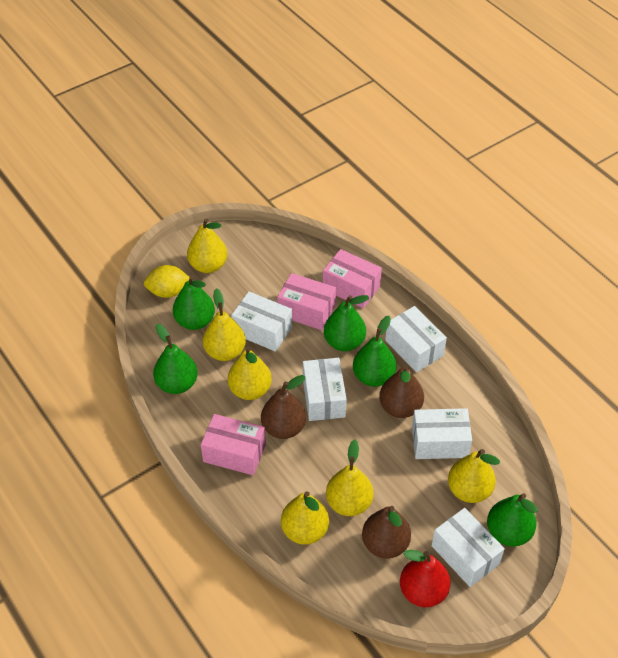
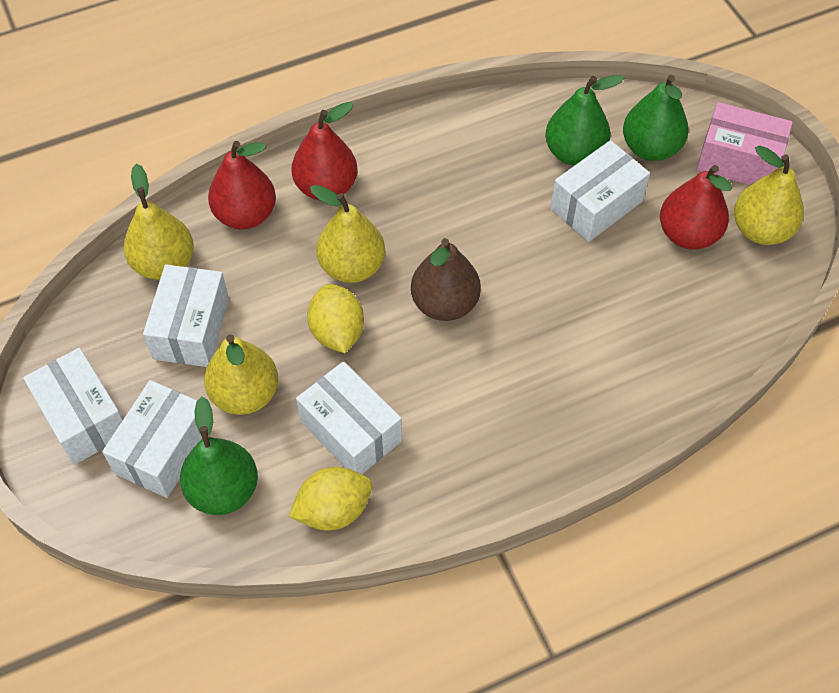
brown pear: [261,375,306,439] [362,506,411,559] [379,365,424,418] = 3 -> [411,238,481,321] = 1
green pear: [153,324,198,394] [173,275,215,330] [324,295,370,351] [353,316,397,387] [487,493,538,547] = 5 -> [180,397,258,515] [545,75,624,166] [623,75,688,161] = 3
pink box: [201,414,266,475] [277,273,336,330] [323,249,382,308] = 3 -> [696,102,793,185] = 1
red pear: [400,550,450,607] = 1 -> [208,141,276,229] [291,102,358,200] [660,165,732,250] = 3
yellow lemon: [144,265,190,298] = 1 -> [289,467,372,531] [307,284,364,353] = 2
yellow pear: [187,219,228,273] [203,288,246,361] [227,347,272,400] [281,491,329,545] [326,440,374,516] [448,449,500,503] = 6 -> [124,164,194,280] [204,334,278,415] [310,185,385,283] [734,145,804,245] = 4

